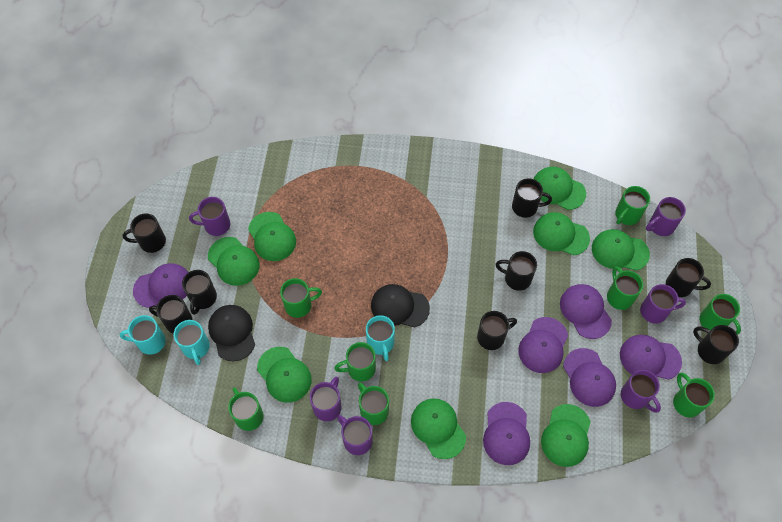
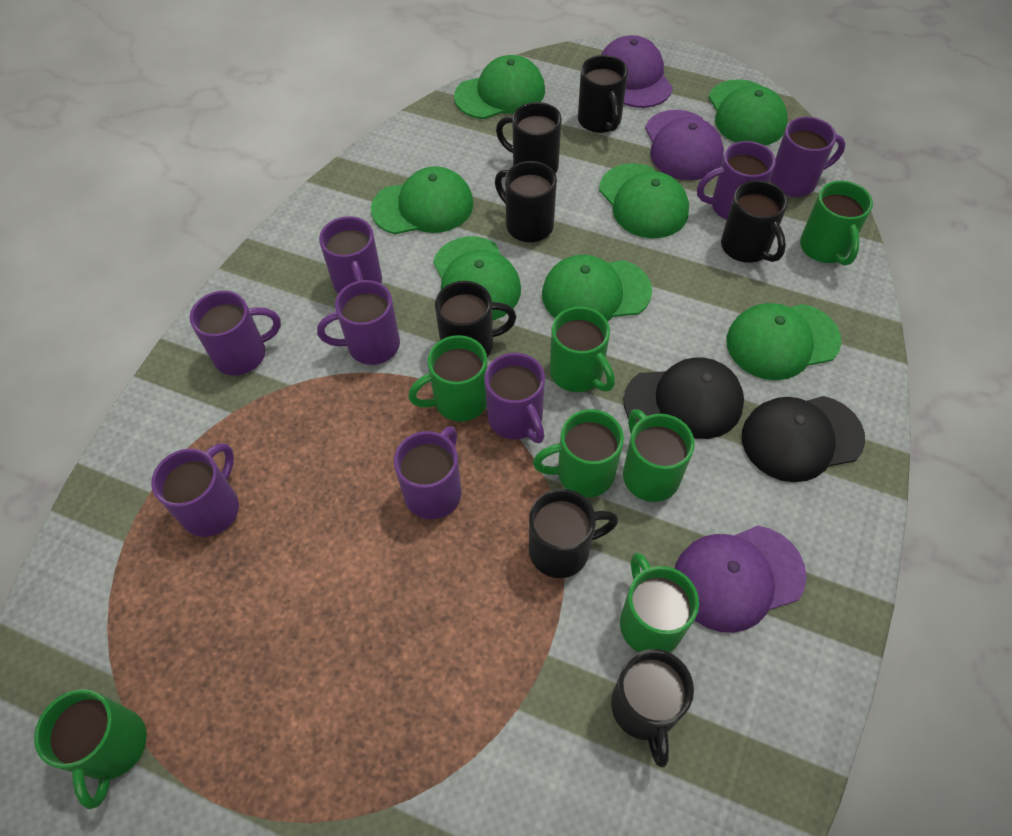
black mug: [122,213,166,253] [149,295,192,334] [182,270,217,315] [477,311,517,350] [496,251,537,291] [512,178,552,218] [666,258,711,297] [693,325,739,364] = 8 -> [435,281,516,357] [495,161,557,242] [496,102,562,173] [529,489,618,578] [578,55,628,133] [611,649,694,768] [721,180,788,263] = 7
green cap: [208,237,260,286] [248,212,296,261] [257,347,312,403] [411,398,466,459] [533,212,590,256] [534,167,586,210] [541,404,591,467] [592,229,650,271] = 8 -> [371,166,473,234] [433,236,521,320] [454,55,545,119] [542,255,652,321] [599,163,689,238] [708,79,788,146] [727,303,841,380] = 7
green mug: [228,387,264,431] [280,278,322,318] [334,342,376,382] [358,383,389,425] [607,266,643,310] [615,186,650,225] [673,373,715,417] [700,294,741,335] = 8 -> [34,689,147,809] [408,335,487,422] [533,409,624,497] [550,306,615,392] [620,553,699,653] [623,409,695,502] [800,181,873,266] = 7
purple cap: [133,263,189,308] [483,402,530,465] [518,317,568,373] [560,284,612,339] [563,348,616,407] [620,335,682,380] = 6 -> [601,35,673,108] [645,110,724,180] [675,526,807,633] = 3
purple mug: [189,197,230,236] [309,376,342,421] [337,415,373,455] [621,370,661,413] [640,284,686,324] [646,197,686,236] = 6 -> [151,443,239,537] [190,291,281,376] [317,280,400,365] [319,216,382,294] [394,426,462,519] [485,353,545,443] [697,141,776,220] [770,117,846,197] = 8
turquoise mug: [120,315,166,355] [173,320,210,365] [366,315,395,361] = 3 -> none = 0

